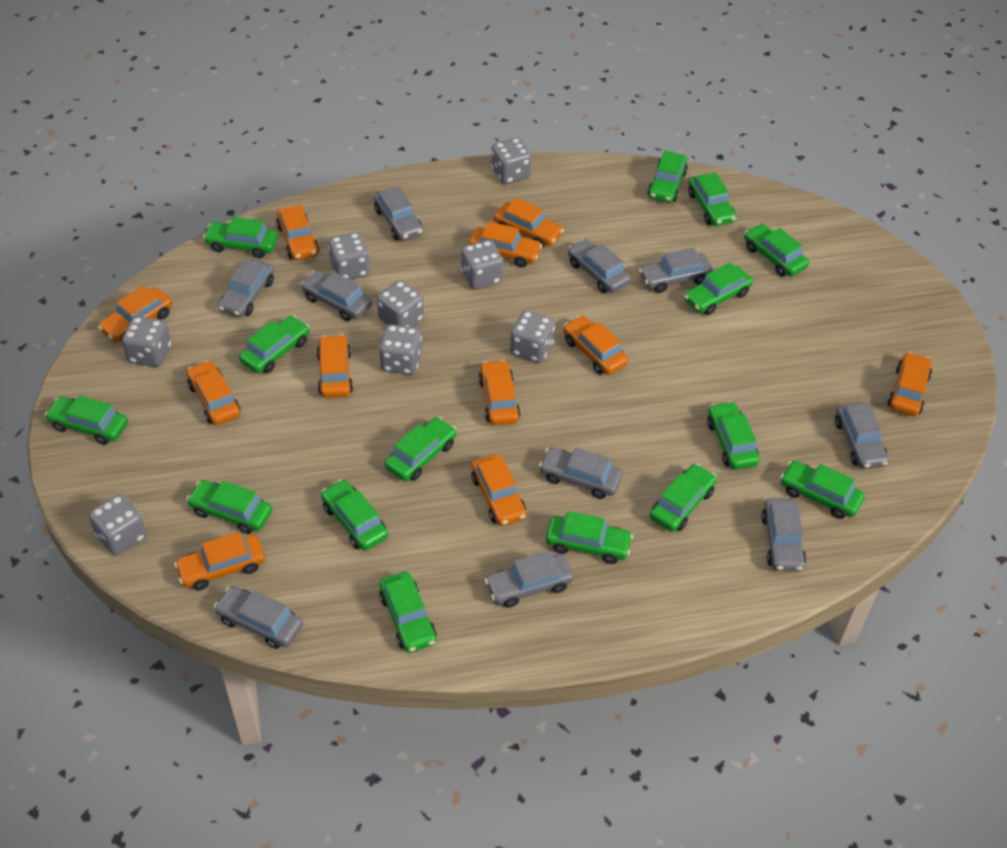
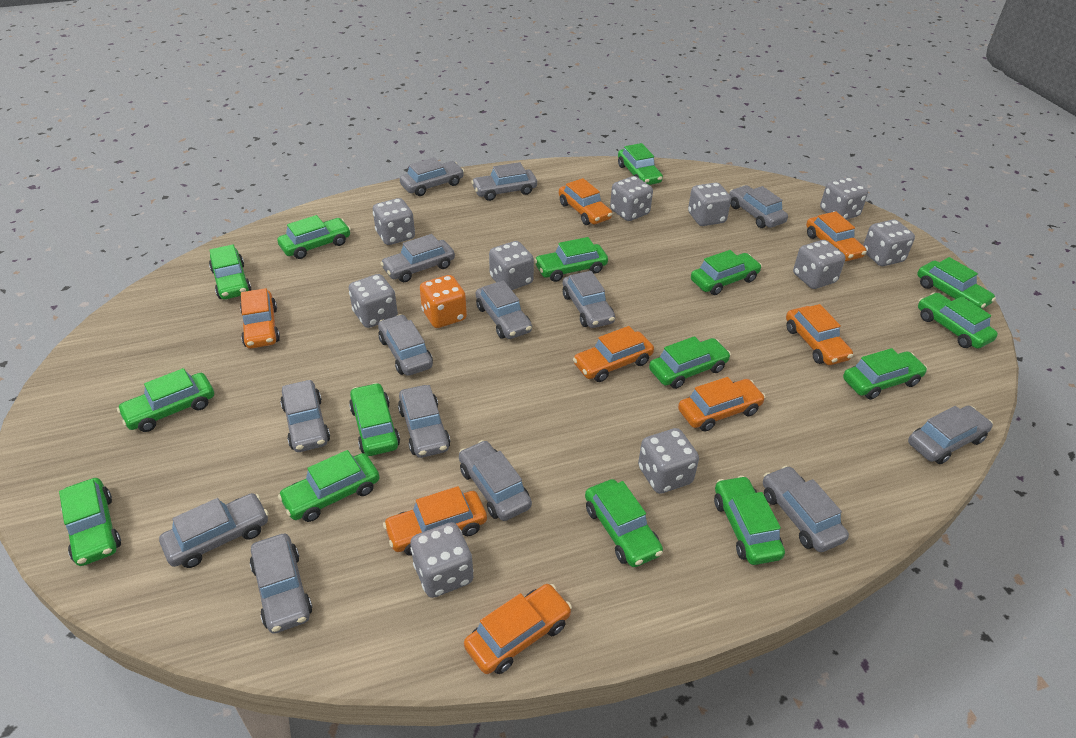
grey car: [214,586,303,649] [218,259,274,318] [301,271,372,321] [373,186,423,241] [484,550,574,608] [539,447,623,499] [568,239,631,293] [639,247,713,293] [761,499,806,572] [835,402,889,469] = 10 -> [159,493,268,568] [250,533,312,633] [280,380,330,452] [378,314,433,376] [381,234,455,282] [398,385,450,458] [400,157,464,196] [459,440,532,521] [471,162,537,201] [476,280,532,339] [563,271,615,328] [729,185,788,228] [763,466,849,552] [908,406,993,464] = 14
grey dice: [88,494,147,556] [122,316,171,367] [328,232,370,280] [377,280,424,327] [379,324,422,375] [461,240,503,289] [491,138,532,184] [510,310,555,363] = 8 -> [349,274,398,328] [373,198,415,245] [410,522,474,598] [489,241,534,290] [610,176,653,221] [638,428,699,494] [688,183,731,226] [793,240,846,289] [820,177,868,220] [863,220,915,266] = 10
orange car: [98,285,172,342] [174,532,265,590] [187,360,241,426] [276,205,319,260] [317,334,353,398] [469,221,542,268] [471,454,527,526] [478,360,521,425] [494,198,564,248] [563,315,628,375] [888,352,932,416] = 11 -> [240,288,280,348] [383,486,487,556] [464,584,572,674] [559,178,612,225] [573,326,654,382] [678,377,765,432] [786,304,853,365] [806,211,867,261] = 8
orange dice: none = 0 -> [420,275,467,328] = 1

